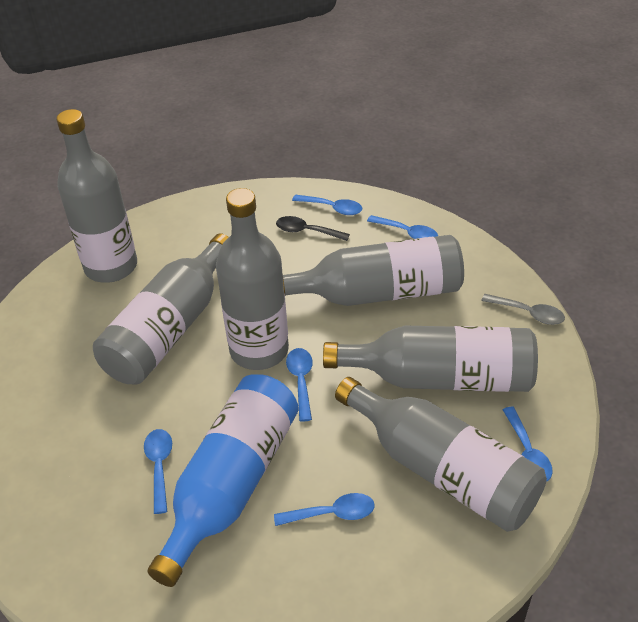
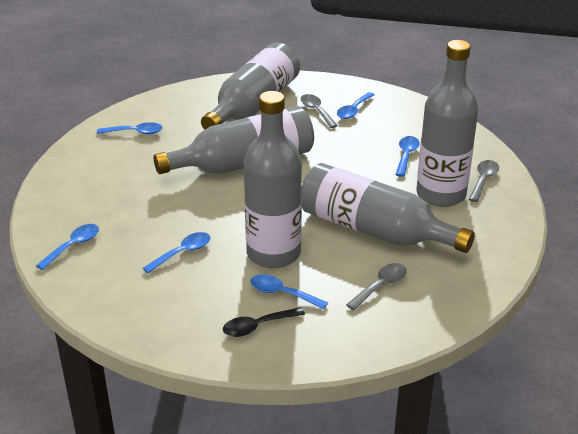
blue bottle: [147,374,299,587] = 1 -> none = 0
grey bottle: [56,109,137,283] [93,233,228,384] [216,188,289,370] [283,235,464,306] [323,326,538,392] [335,377,547,532] = 6 -> [154,106,314,174] [201,43,300,130] [244,91,302,268] [301,163,475,253] [416,40,478,207] = 5
grey spoon: [481,294,565,325] = 1 -> [301,94,338,128] [346,263,407,310] [469,160,499,202] = 3

